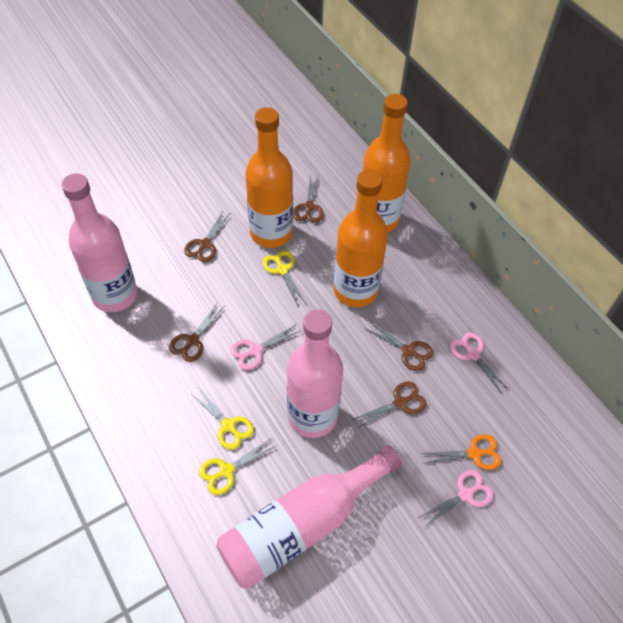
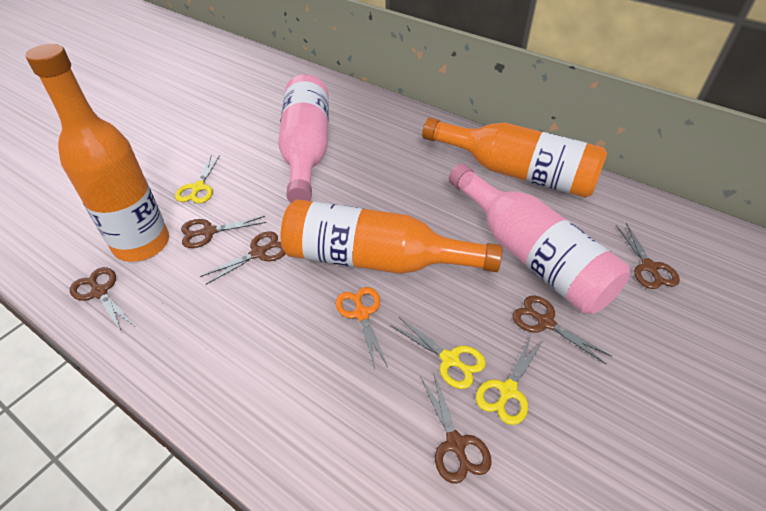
brown scissors: [169,303,224,362] [184,211,230,262] [293,175,324,223] [354,382,427,428] [364,322,434,371] = 5 -> [70,267,134,333] [181,216,267,248] [200,231,286,284] [421,374,492,484] [512,296,612,365] [616,223,680,289] = 6
pink bottle: [62,173,137,312] [216,445,402,589] [287,309,343,438] = 3 -> [278,74,329,203] [449,164,630,314] = 2
pink scissors: [230,325,300,370] [418,470,494,528] [450,332,510,395] = 3 -> none = 0

